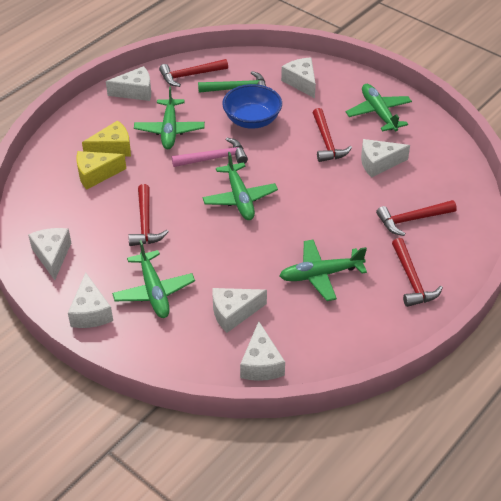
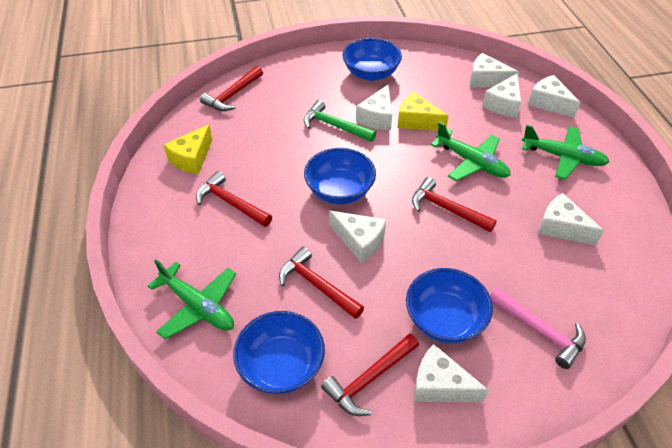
blue bowl: [222,84,282,129] = 1 -> [233,311,325,394] [304,148,376,205] [343,38,402,81] [406,268,493,344] = 4
green plane: [112,240,195,318] [134,86,205,149] [202,152,278,220] [280,240,367,301] [346,84,412,131] = 5 -> [148,259,236,339] [431,122,511,181] [521,125,609,180] = 3

